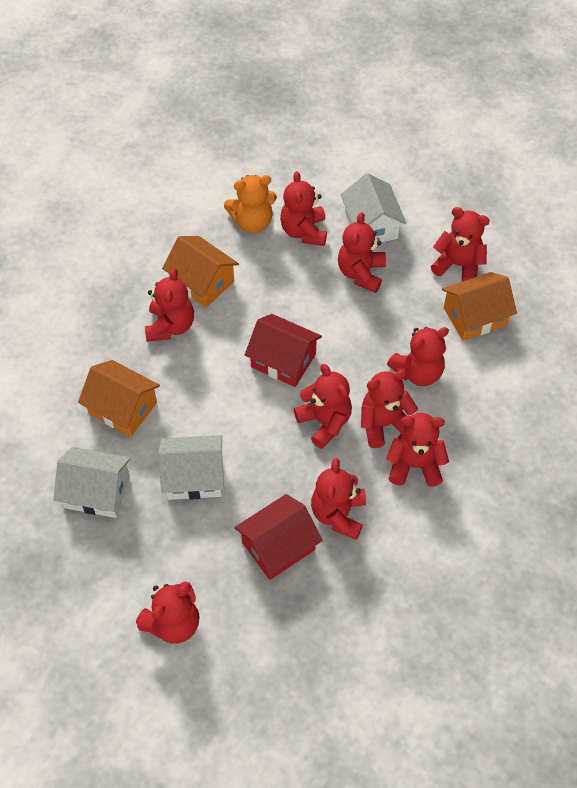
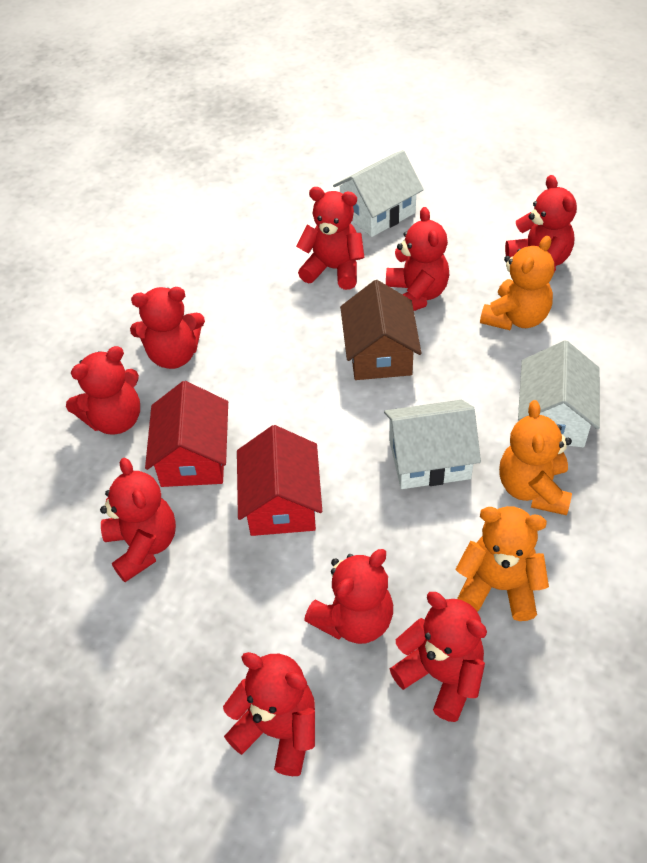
brown house: none = 0 -> [340,280,422,380] = 1
orange house: [78,360,160,437] [162,236,239,308] [442,272,517,341] = 3 -> none = 0
orange teddy bear: [224,175,277,233] = 1 -> [456,506,549,621] [480,236,554,330] [499,400,572,515] = 3
red teddy bear: [136,581,200,644] [145,268,194,342] [280,171,327,246] [294,364,352,449] [311,458,366,540] [338,212,386,293] [361,370,418,448] [386,413,449,487] [387,327,449,386] [431,207,490,282] = 10 -> [66,346,140,435] [100,458,176,582] [130,287,205,369] [223,652,315,776] [296,187,365,290] [304,549,393,644] [386,207,449,311] [390,592,487,722] [505,175,577,272] = 9

